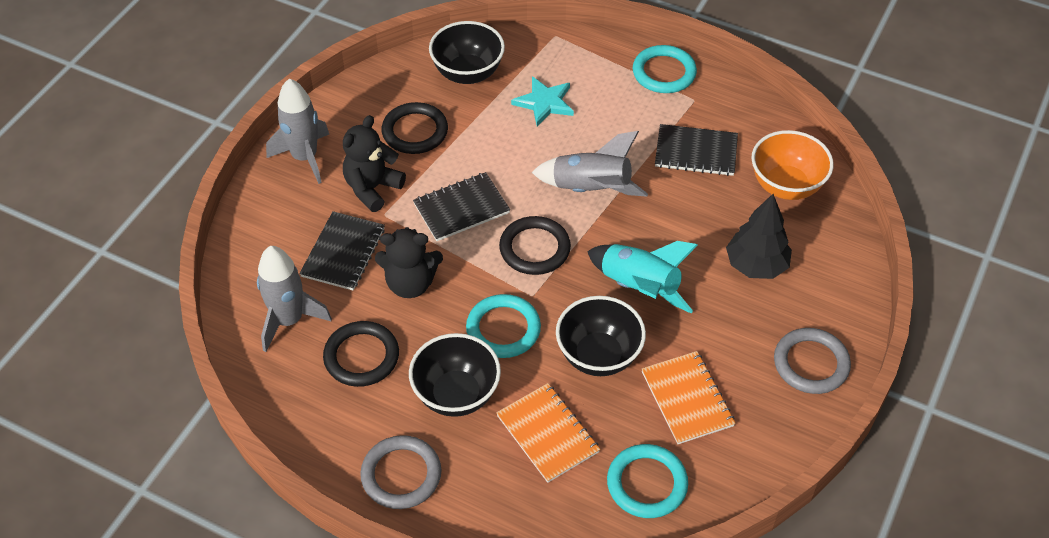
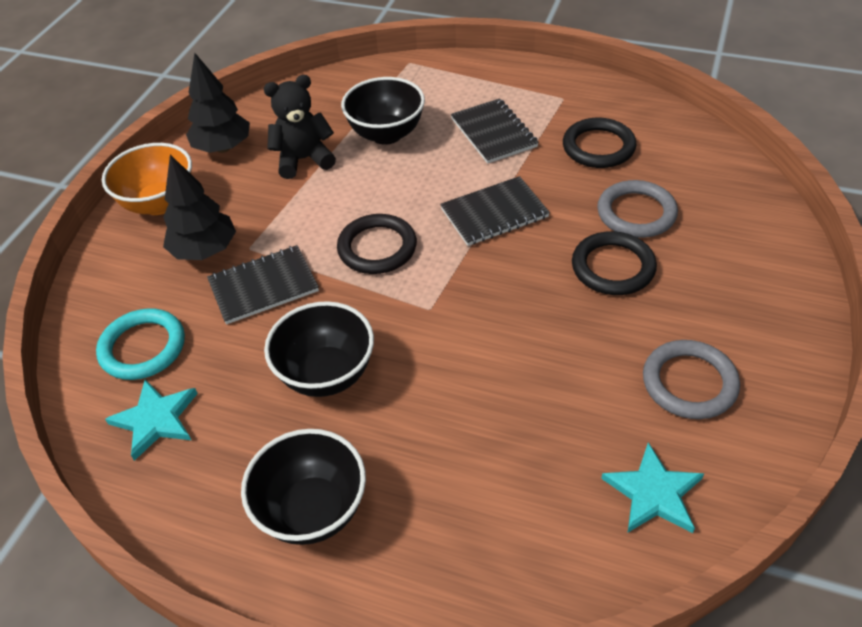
black teddy bear: [343,115,406,212] [375,227,443,298] = 2 -> [263,75,336,179] = 1
black tree: [726,194,792,279] = 1 -> [163,155,236,260] [186,53,250,153] = 2
grey rocket: [257,246,332,352] [266,79,329,184] [532,131,648,197] = 3 -> none = 0
orange notebook: [496,383,600,483] [642,351,736,444] = 2 -> none = 0
turquoise ring: [466,294,541,358] [607,444,688,518] [633,45,697,93] = 3 -> [96,308,185,380] = 1
turquoise rocket: [587,241,698,313] = 1 -> none = 0
turquoise star: [511,76,574,126] = 1 -> [105,380,198,461] [601,442,704,533] = 2

